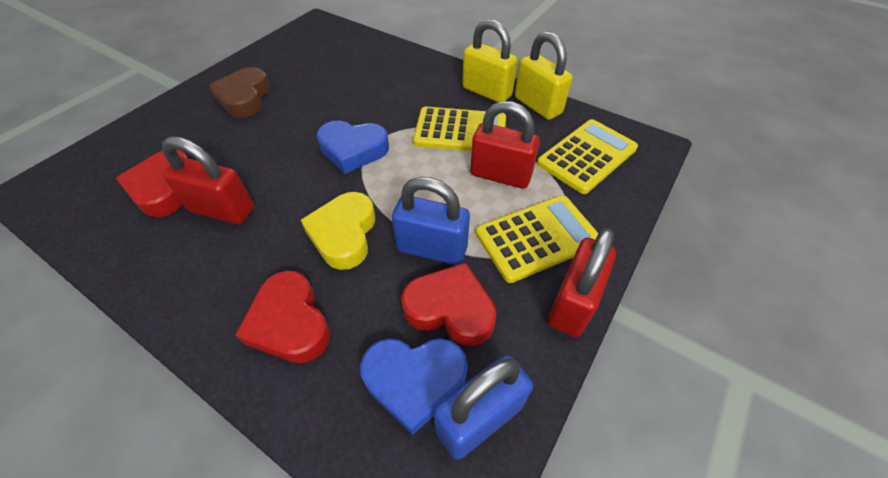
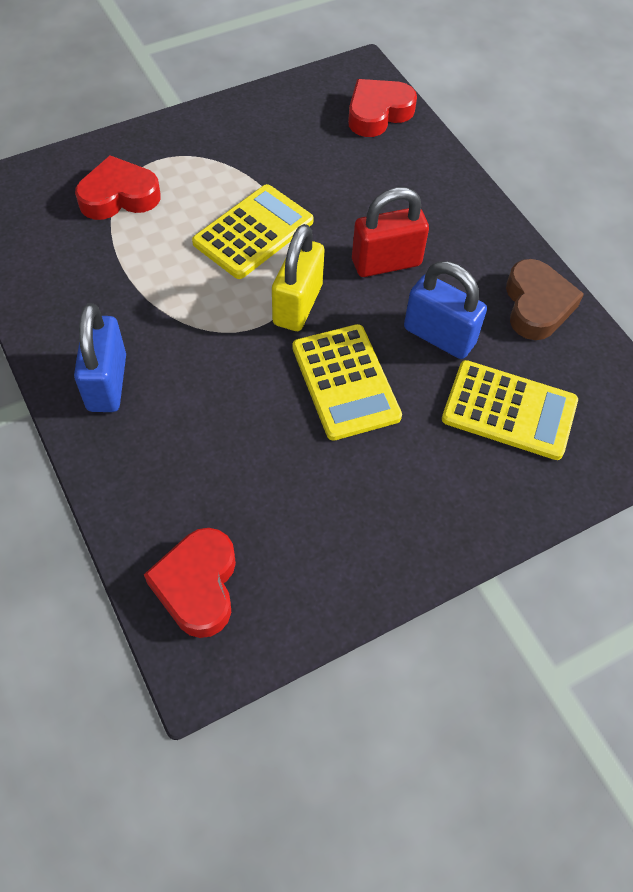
blue heart: [317,121,389,174] [360,338,468,435] = 2 -> none = 0
red padlock: [162,137,254,224] [470,101,540,189] [548,228,616,337] = 3 -> [352,187,429,277] = 1
yellow heart: [301,192,375,270] = 1 -> none = 0
yellow padlock: [462,19,518,102] [515,31,573,120] = 2 -> [272,224,325,331] = 1

